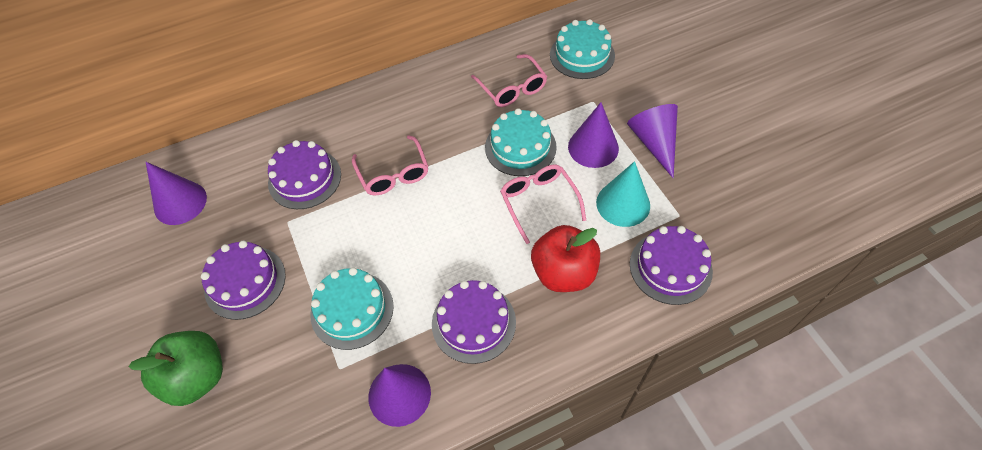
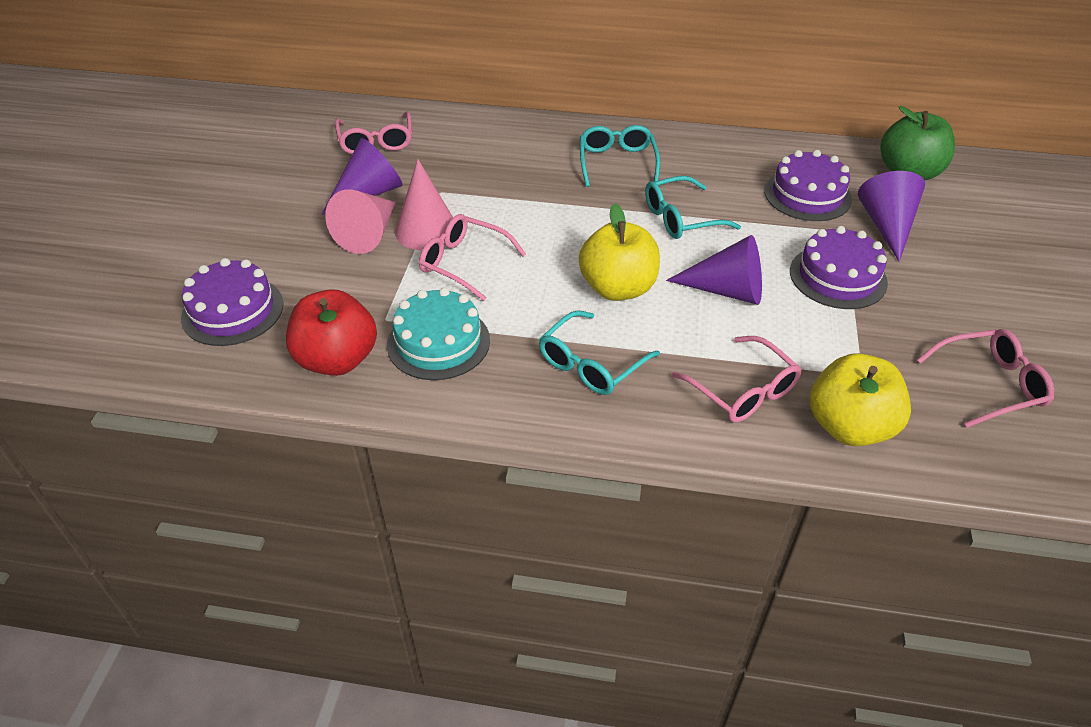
pink cone: none = 0 -> [325,189,396,254] [395,159,453,250] = 2
pink glasses: [352,135,428,195] [471,54,547,107] [500,164,586,244] = 3 -> [335,111,412,154] [419,214,526,301] [671,336,802,423] [917,329,1054,428] = 4
purple cake: [201,241,286,320] [268,140,341,209] [432,280,516,364] [630,226,713,305] = 4 -> [181,258,284,346] [764,150,852,221] [790,226,888,309] = 3
purple cone: [146,162,207,225] [368,364,431,427] [568,102,619,168] [627,104,678,178] = 4 -> [321,138,403,215] [666,235,762,305] [858,171,925,262] = 3
turquoise cake: [310,267,394,350] [485,108,557,176] [550,19,615,79] = 3 -> [387,287,490,380] = 1
turquoise cone: [596,161,650,227] = 1 -> none = 0
turquoise glasses: none = 0 -> [539,310,660,395] [580,125,660,187] [645,176,741,239] = 3
yellow apple: none = 0 -> [579,203,660,301] [810,353,911,446] = 2

